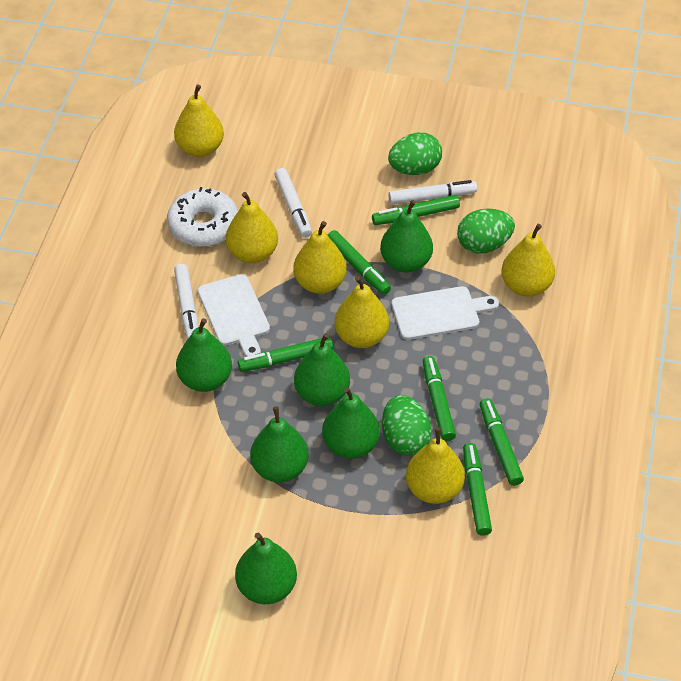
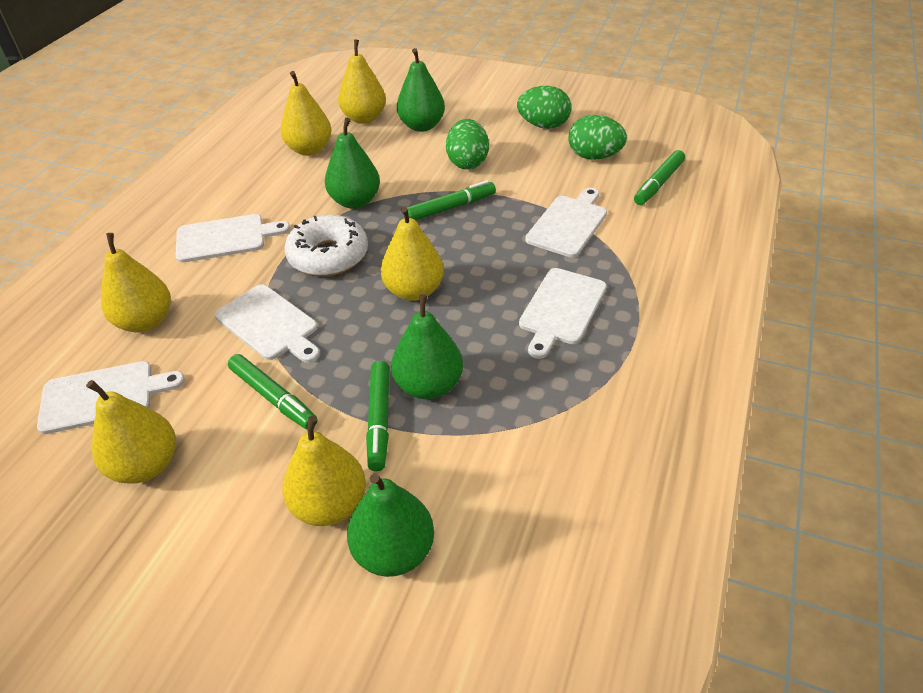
green marker: [238,337,333,372] [328,230,391,295] [372,195,460,225] [423,356,456,441] [463,443,492,536] [480,398,524,486] = 6 -> [228,354,318,429] [366,361,389,471] [407,180,496,221] [634,150,685,205] = 4
green pear: [176,318,232,392] [235,533,297,604] [250,406,309,482] [294,333,350,406] [322,387,380,459] [380,200,433,273] = 6 -> [325,118,380,209] [347,474,434,577] [391,294,463,399] [397,48,445,132] = 4
white cutting board: [198,274,270,357] [391,286,499,340] = 2 -> [37,361,185,434] [176,214,290,263] [215,284,320,363] [519,268,607,359] [525,187,607,258] = 5
white marker: [174,264,198,340] [275,168,312,238] [388,180,477,205] = 3 -> none = 0

